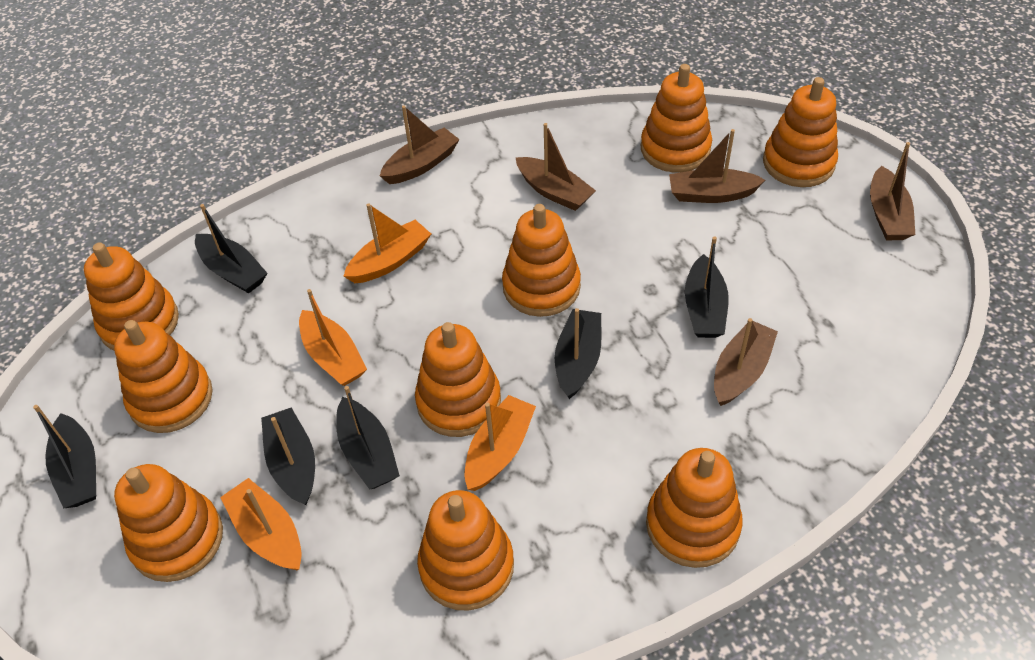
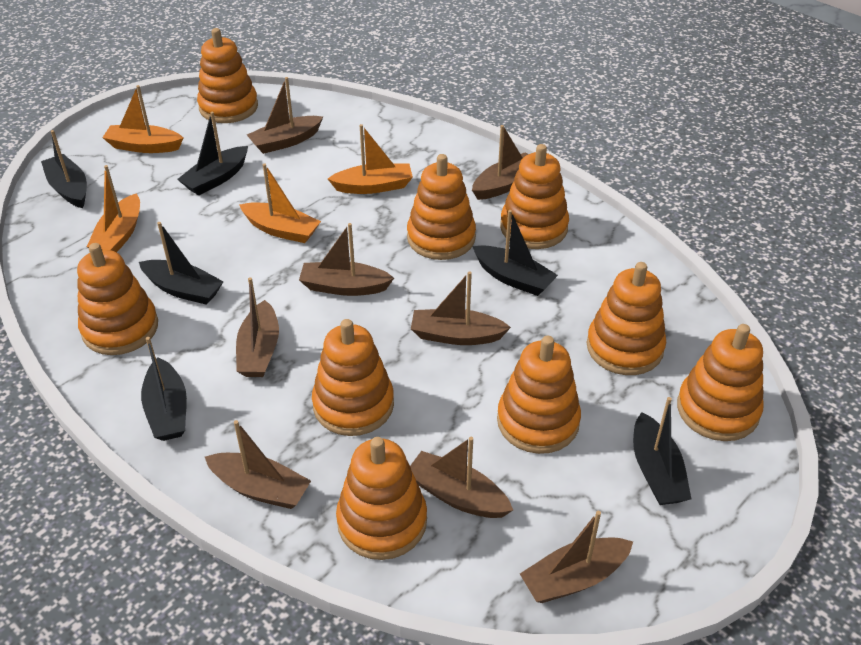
brown boat: [380,105,460,184] [515,123,596,211] [669,129,765,203] [714,318,778,406] [870,142,915,240] = 5 -> [205,420,311,509] [236,277,279,377] [247,77,323,154] [299,223,394,296] [410,437,513,518] [411,271,511,345] [472,125,528,200] [520,511,633,603] = 8

